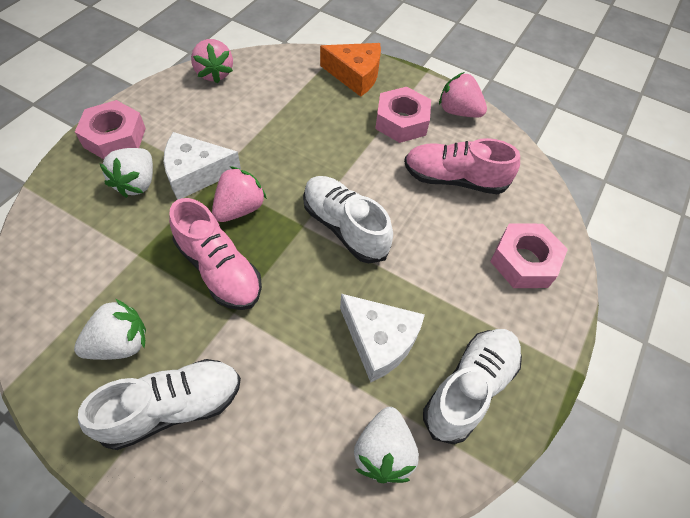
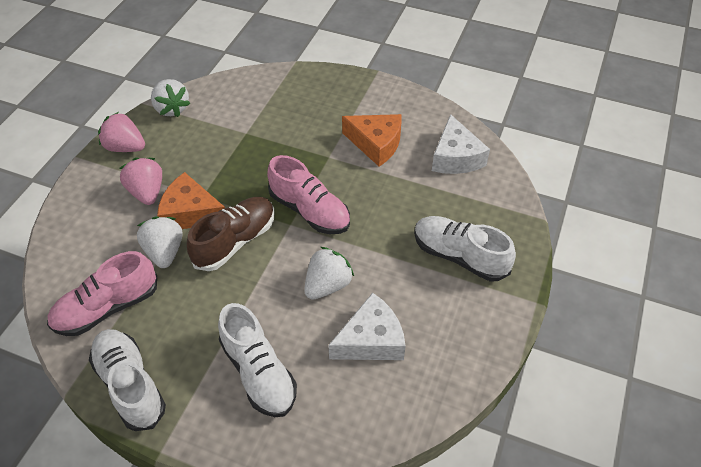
brown shoe: none = 0 -> [187,197,275,271] = 1
orange cheese: [320,43,381,97] = 1 -> [157,172,225,229] [342,114,402,166] = 2
pink nut: [75,100,146,159] [375,87,431,143] [490,223,568,288] = 3 -> none = 0
pink strawberry: [191,39,233,83] [212,166,267,222] [439,72,487,117] = 3 -> [98,112,145,152] [120,157,162,205] = 2

